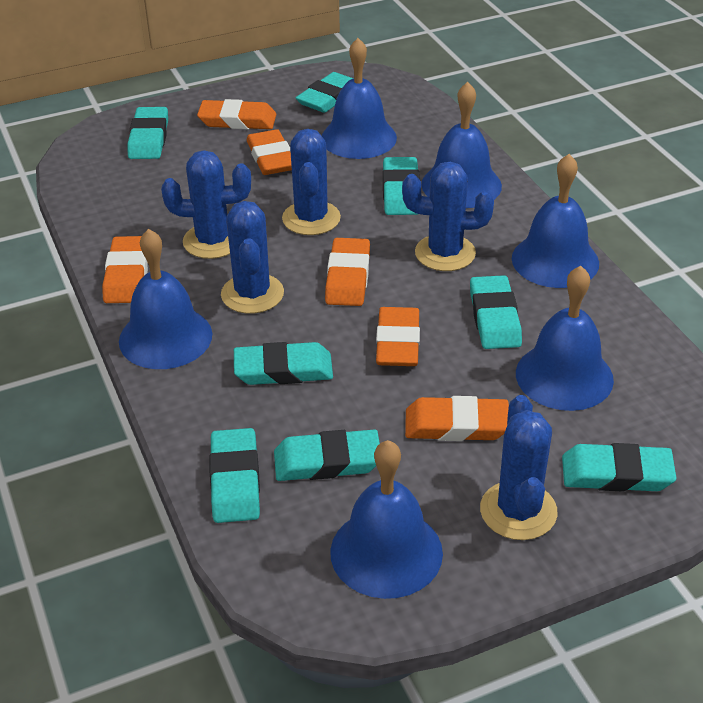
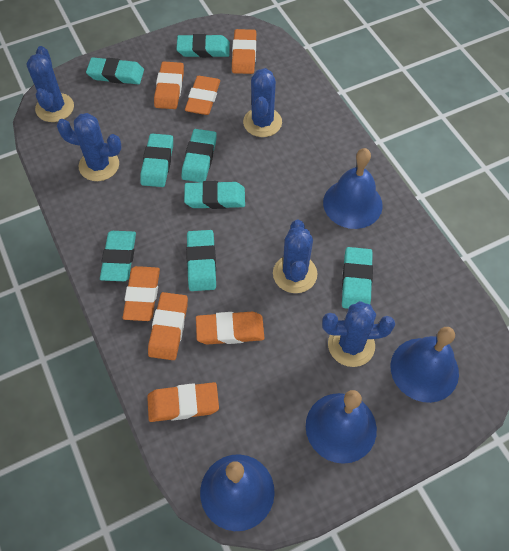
blue bell: [119,229,212,369] [322,38,397,159] [330,440,443,599] [421,82,502,208] [512,154,599,288] [516,266,614,411] = 6 -> [200,454,275,531] [306,390,377,464] [323,148,383,229] [391,327,459,403] = 4
orange eraser: [102,236,148,303] [197,99,276,129] [246,129,292,175] [325,238,370,306] [376,307,420,366] [405,396,509,441] = 6 -> [123,266,160,321] [147,382,219,422] [148,292,188,360] [154,61,184,109] [185,76,220,115] [196,312,264,344] [232,29,256,74] = 7

